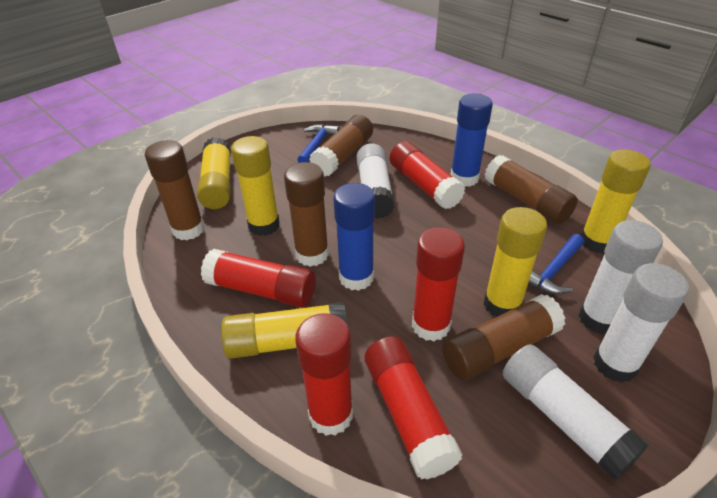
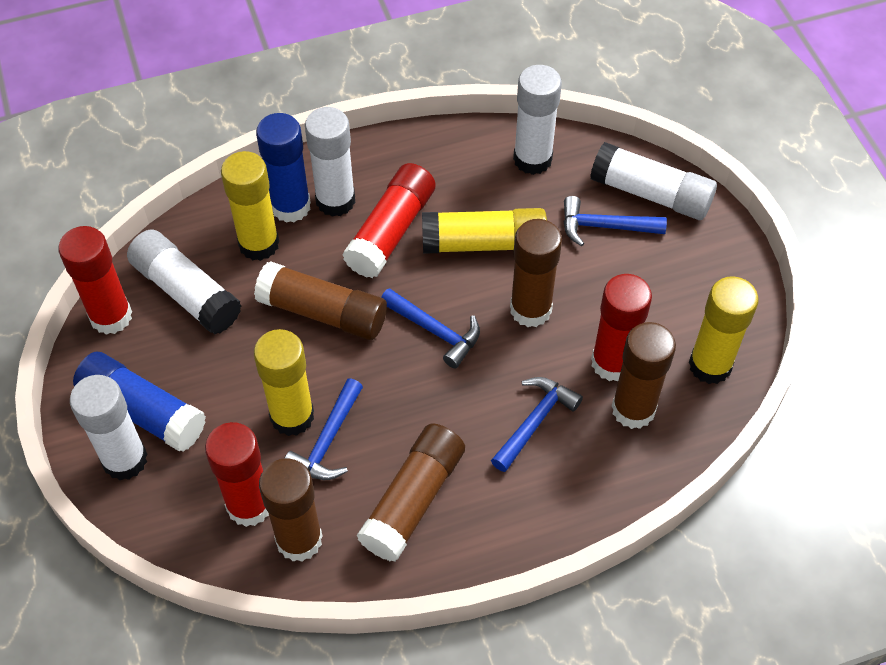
blue hammer: [297,124,340,163] [528,234,584,295] = 2 -> [284,378,363,480] [381,288,480,368] [491,377,583,472] [563,196,667,247] = 4
red glue stick: [201,249,316,308] [295,313,353,436] [365,336,463,479] [390,141,465,209] [412,227,465,341] = 5 -> [59,226,132,335] [205,422,269,527] [342,163,435,278] [591,274,652,382] = 4
white glue stick: [357,143,395,219] [503,344,649,481] [579,220,663,334] [593,263,689,383] = 4 -> [70,375,147,480] [127,230,242,334] [305,107,355,217] [513,65,562,175] [590,142,717,220] = 5
yellow glue stick: [197,137,231,209] [221,302,348,359] [231,136,280,236] [484,207,547,317] [581,149,651,254] = 5 -> [221,151,279,261] [254,329,314,436] [422,208,547,254] [689,276,759,384] = 4

